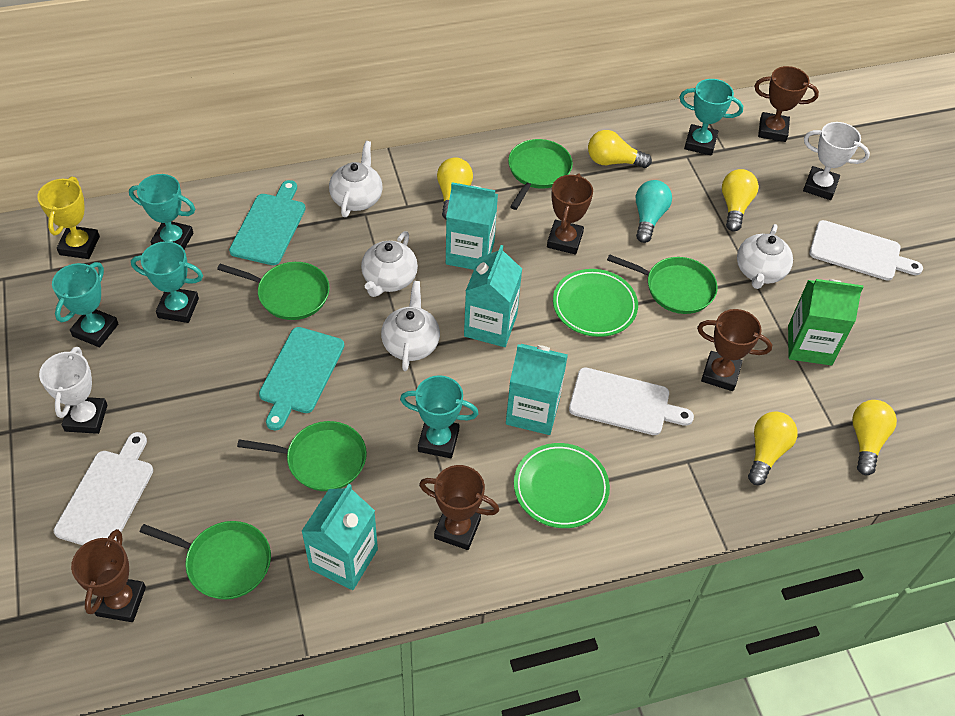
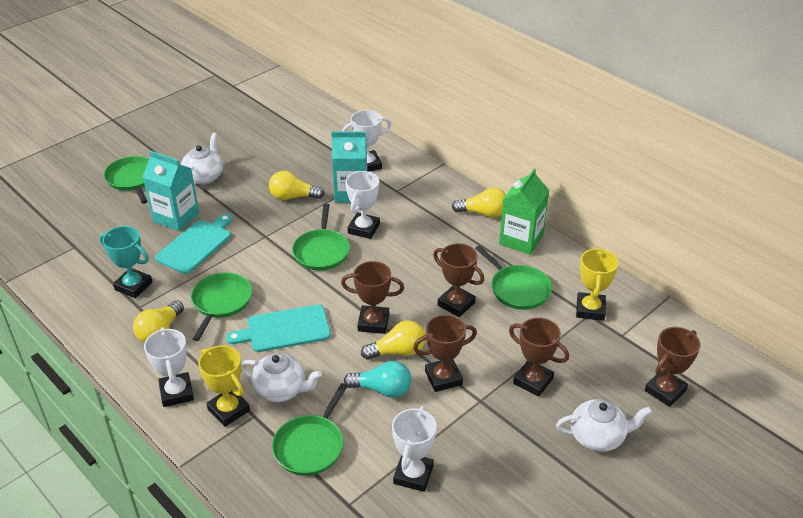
green plate: [514,443,610,528] [553,269,638,337] = 2 -> none = 0
turquoise carton: [301,484,378,590] [446,182,498,270] [464,245,522,347] [506,344,568,435] = 4 -> [143,151,199,231] [331,131,367,203] = 2
turquoise trophy: [52,262,119,347] [129,174,195,249] [131,241,203,323] [400,375,479,458] [679,79,743,156] = 5 -> [99,226,152,298] = 1
white cutting board: [54,432,153,545] [569,367,694,435] [809,220,923,281] = 3 -> none = 0
white teapot: [329,141,383,217] [361,231,418,297] [381,281,440,371] [737,224,793,289] = 4 -> [181,133,223,185] [241,353,322,402] [556,399,652,452] = 3
white trophy: [39,347,107,434] [803,122,870,200] = 2 -> [144,327,194,407] [342,110,391,172] [345,171,380,239] [392,406,437,492] = 4
yellow light bulb: [437,157,473,219] [588,130,652,168] [722,169,759,232] [748,411,798,485] [852,400,897,475] = 5 -> [133,300,184,343] [269,171,324,200] [361,320,425,360] [452,188,506,218] = 4
yellow trophy: [37,177,100,259] = 1 -> [198,346,250,427] [576,247,619,321] = 2

